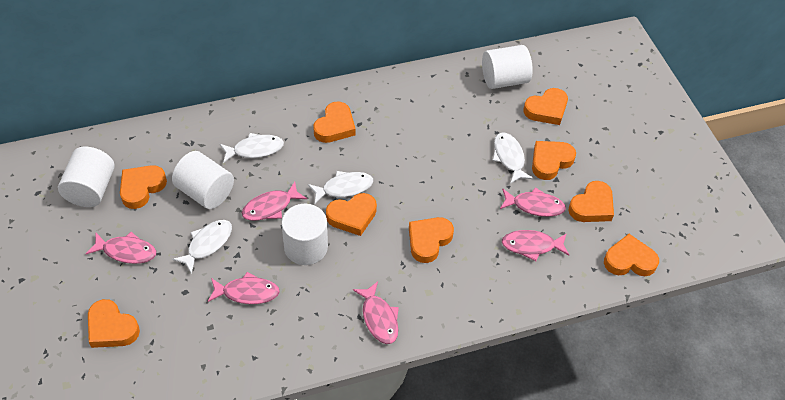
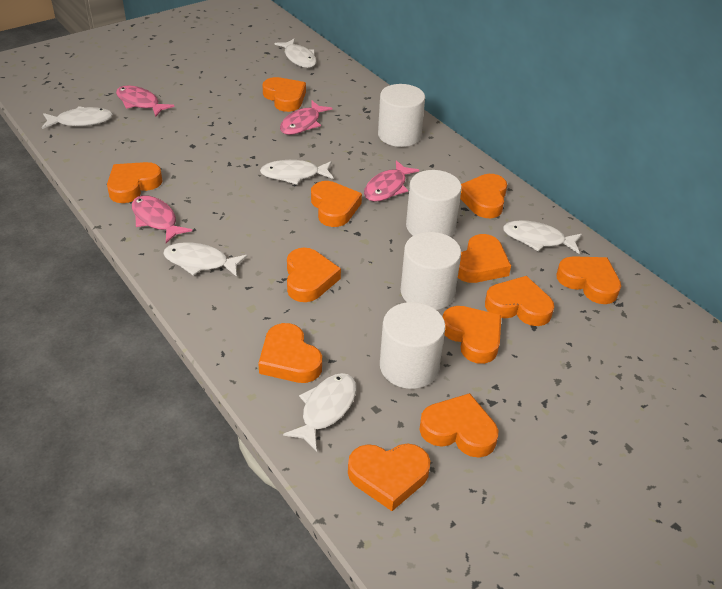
orange heart: [88,299,140,348] [120,165,167,209] [313,102,356,143] [326,193,377,236] [409,217,454,263] [523,88,568,125] [532,141,576,180] [568,181,614,222] [604,234,659,276] = 9 -> [107,162,162,203] [258,323,322,383] [262,77,306,112] [287,248,341,302] [311,181,362,227] [348,443,430,511] [419,393,498,458] [443,306,502,364] [458,234,511,283] [460,174,507,218] [485,276,554,326] [557,256,621,304] = 12
pink fish: [86,232,156,264] [208,272,280,304] [242,182,307,221] [353,282,399,344] [500,187,566,217] [502,230,569,261] = 6 -> [116,86,174,117] [132,195,192,243] [280,101,333,135] [364,160,419,202] = 4
white fish: [172,220,232,274] [220,133,284,163] [308,171,373,204] [492,133,533,184] = 4 -> [42,106,113,129] [163,242,247,277] [260,160,334,185] [274,38,317,68] [283,373,356,451] [503,220,582,254] = 6

